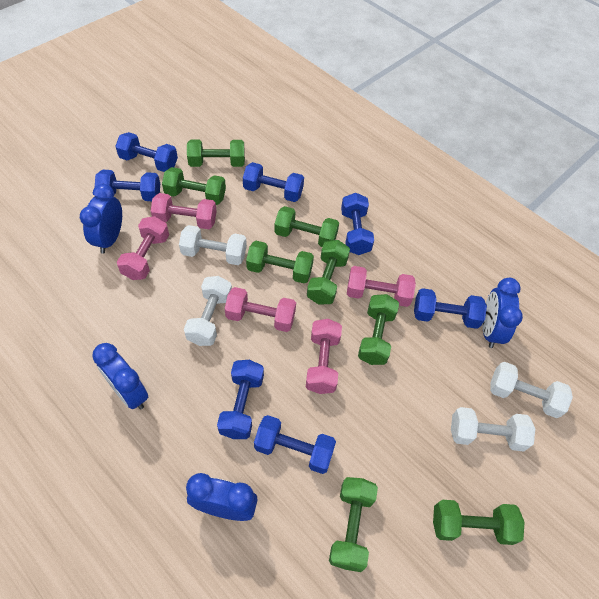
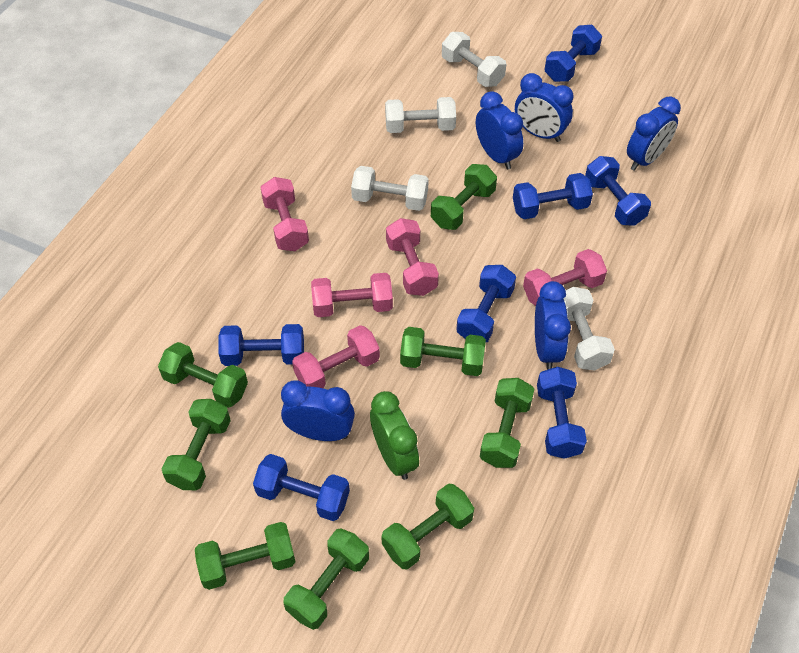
blue clock: [80,184,122,254] [92,343,148,409] [186,473,258,521] [482,278,523,348] = 4 -> [281,381,355,441] [476,91,523,170] [515,73,573,142] [535,281,571,370] [627,96,681,171] = 5
green clock: none = 0 -> [370,391,419,480] = 1

